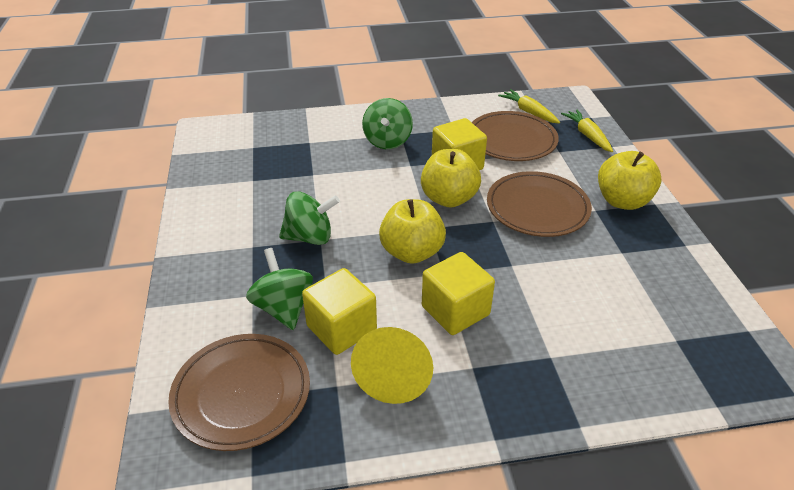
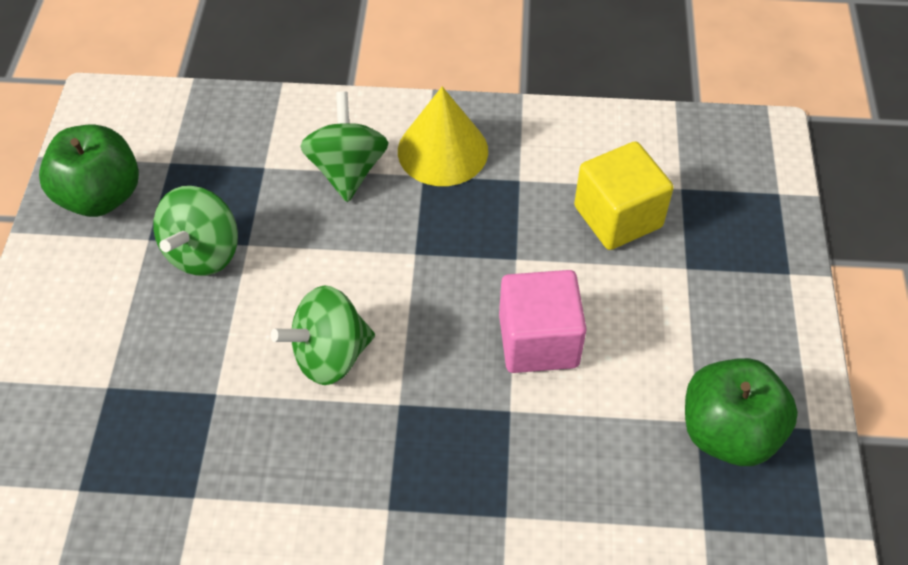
brown plate: [168,334,310,451] [472,111,559,161] [487,171,592,237] = 3 -> none = 0
green apple: none = 0 -> [39,124,139,217] [685,358,798,466] = 2
pink cube: none = 0 -> [499,270,587,373] = 1
yellow apple: [379,199,446,264] [421,149,481,208] [598,151,662,210] = 3 -> none = 0
yellow carrot: [498,89,560,123] [561,109,613,152] = 2 -> none = 0
yellow cube: [302,268,377,355] [422,252,495,335] [432,118,487,170] = 3 -> [574,141,674,250] = 1

